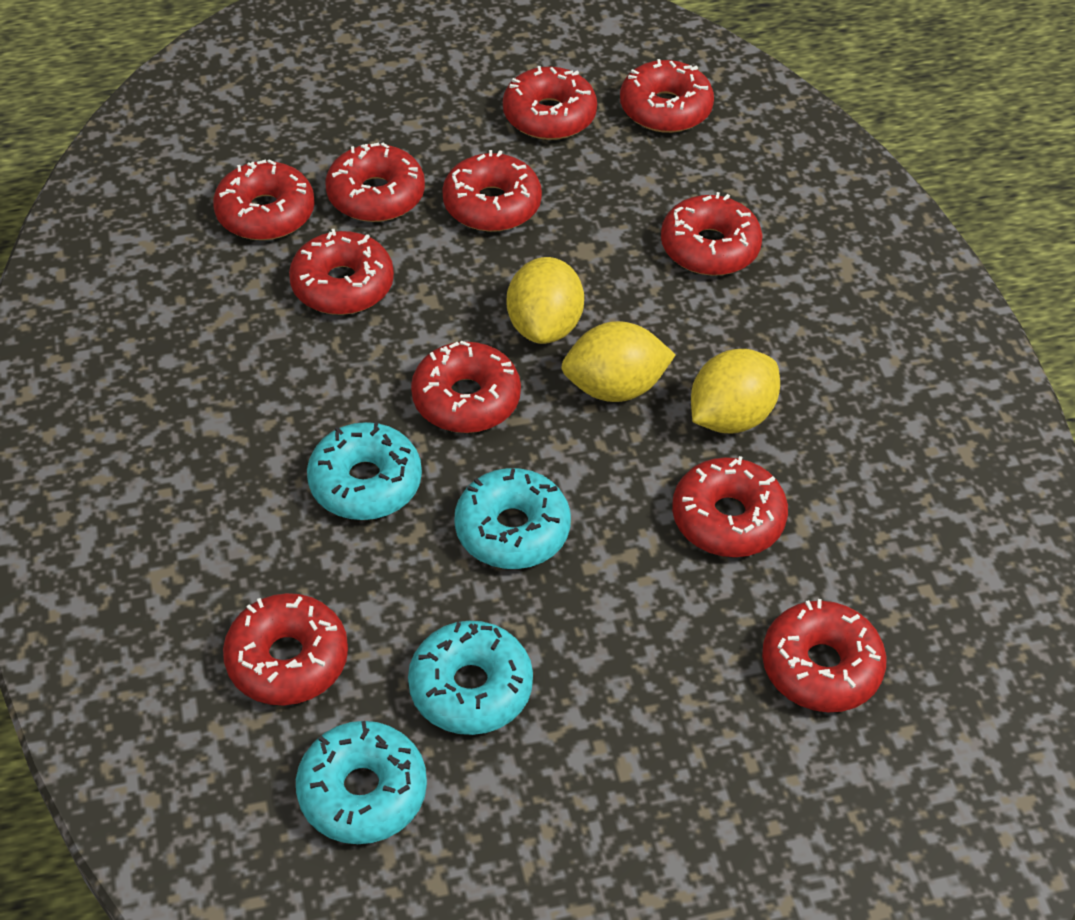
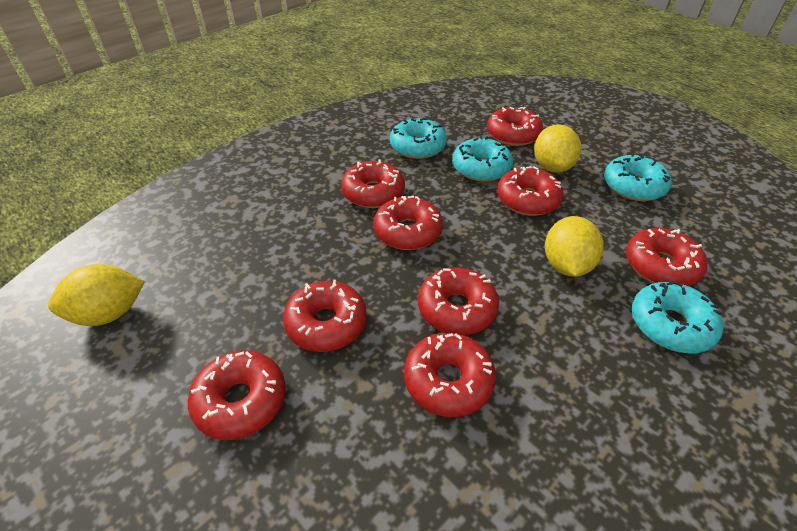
red donut: [213,159,315,240] [223,593,348,705] [289,229,394,315] [326,142,425,222] [411,341,521,433] [442,150,542,232] [503,66,597,140] [620,59,714,133] [661,192,763,276] [672,456,788,557] [762,599,886,712] = 11 -> [188,350,286,440] [283,280,367,352] [341,159,405,208] [373,196,443,250] [404,333,496,417] [418,267,499,335] [487,107,543,146] [497,166,563,216] [626,228,707,286] = 9

